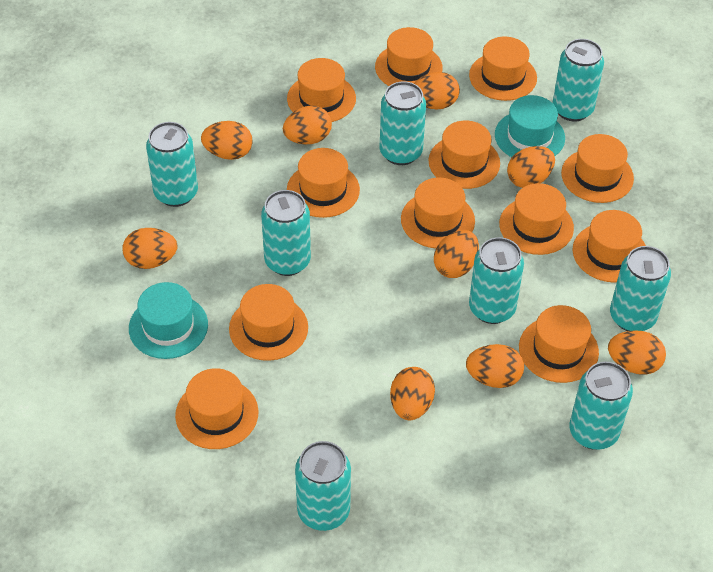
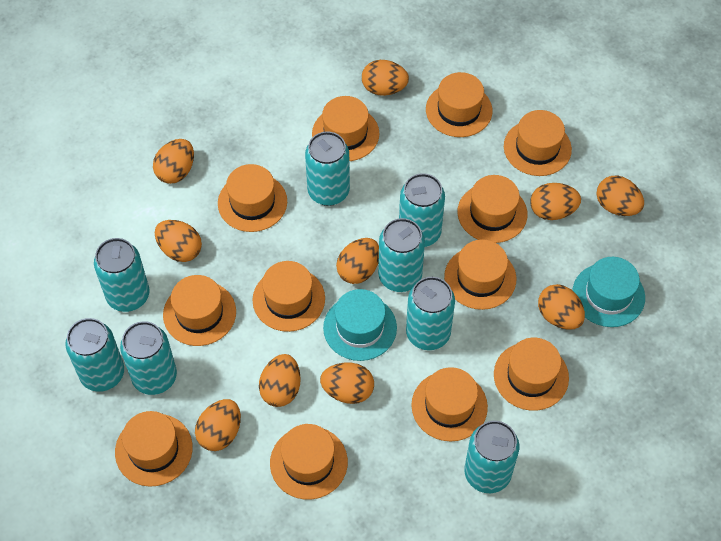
orange egg: [122,228,177,269] [201,121,253,160] [283,106,332,144] [390,367,435,420] [414,72,460,109] [434,230,479,278] [466,344,524,388] [507,146,555,188] [608,330,666,375] = 9 -> [153,139,194,184] [155,220,202,262] [195,399,241,451] [259,354,301,407] [320,363,374,404] [336,238,379,284] [362,60,409,96] [530,183,581,220] [538,284,585,330] [596,176,644,216] = 10

